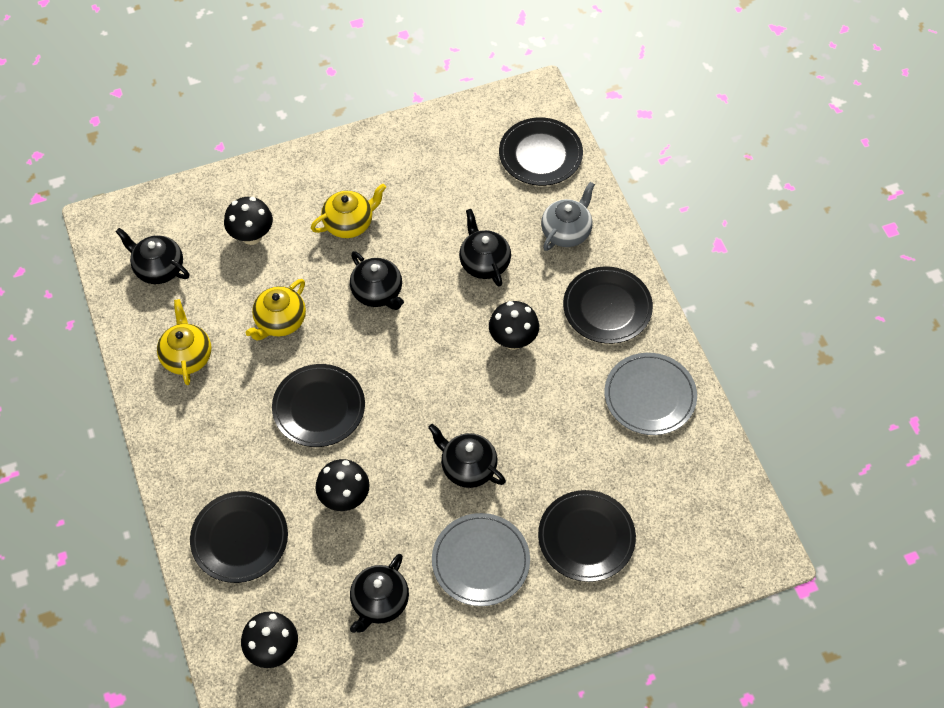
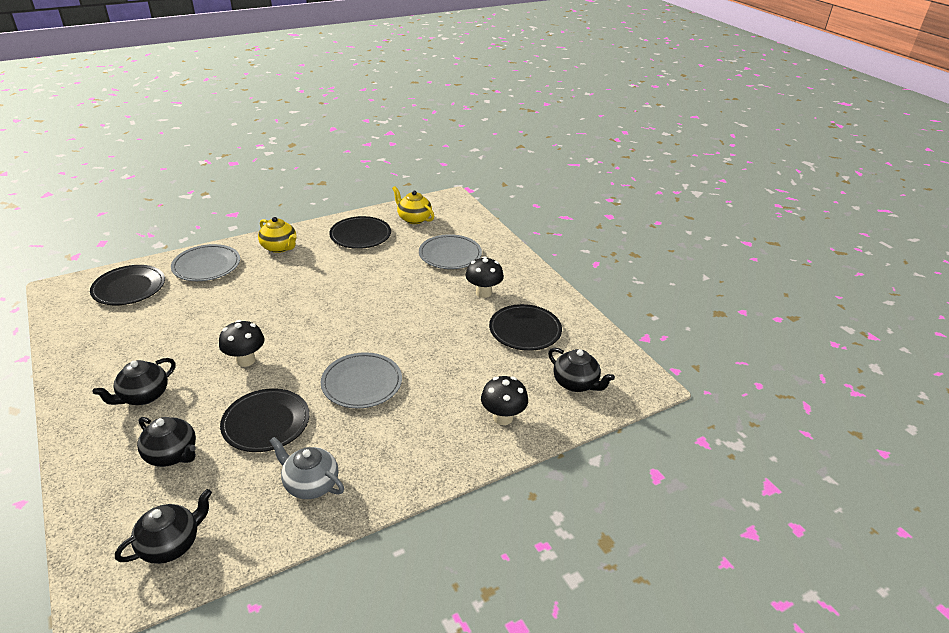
black mushroom: [224,197,273,245] [241,611,298,668] [315,459,370,511] [489,301,539,350] = 4 -> [219,320,264,367] [466,256,504,298] [481,376,528,425] = 3
black plate: [190,491,288,583] [272,364,365,447] [499,118,583,186] [538,490,636,582] [563,266,653,344] = 5 -> [90,265,165,305] [220,388,310,452] [329,216,391,249] [489,304,562,351] = 4
black teapot: [115,228,189,284] [350,251,404,310] [350,554,409,633] [428,424,506,488] [459,209,511,287] = 5 -> [92,358,176,405] [115,489,212,564] [137,417,196,467] [548,348,615,392] = 4
grey plate: [432,513,530,606] [604,353,697,435] = 2 -> [171,244,240,281] [321,352,402,409] [419,234,482,269] = 3
yellow teapot: [157,299,211,385] [246,279,306,341] [311,184,386,238] = 3 -> [258,217,297,253] [392,186,434,224] = 2

